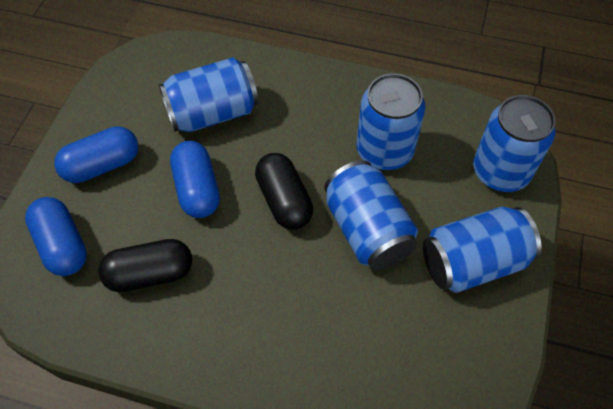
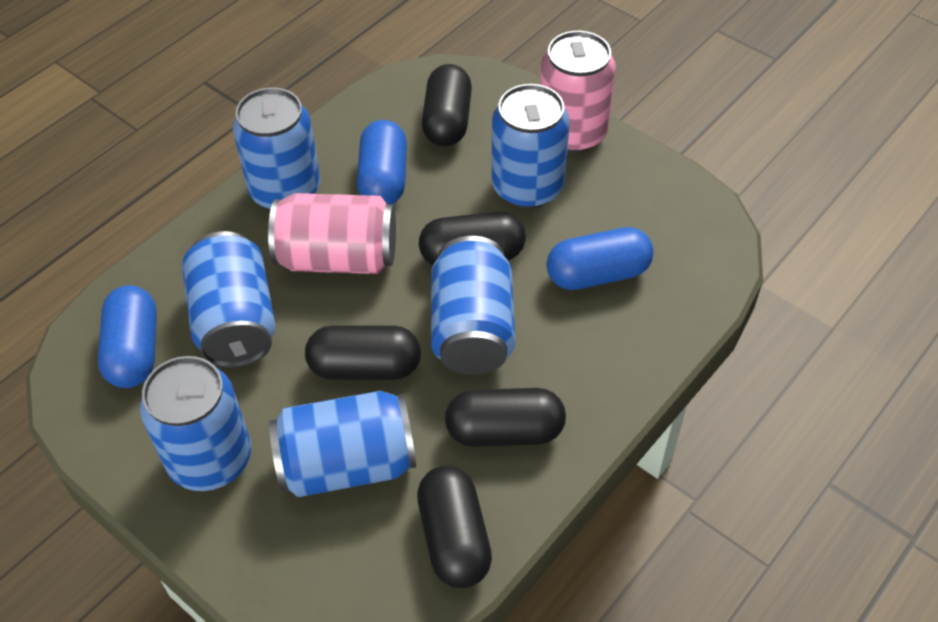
black capsule: [98,239,192,292] [255,153,313,230] = 2 -> [305,325,421,380] [417,466,492,588] [419,211,526,265] [422,64,472,146] [445,388,566,447] = 5
blue can: [159,57,258,132] [324,160,418,270] [357,74,426,170] [423,207,542,293] [473,95,556,192] = 5 -> [140,356,251,491] [182,231,276,368] [233,87,320,210] [269,391,416,497] [431,236,515,375] [492,84,570,209] = 6
pink can: none = 0 -> [268,193,396,274] [540,31,616,153] = 2

